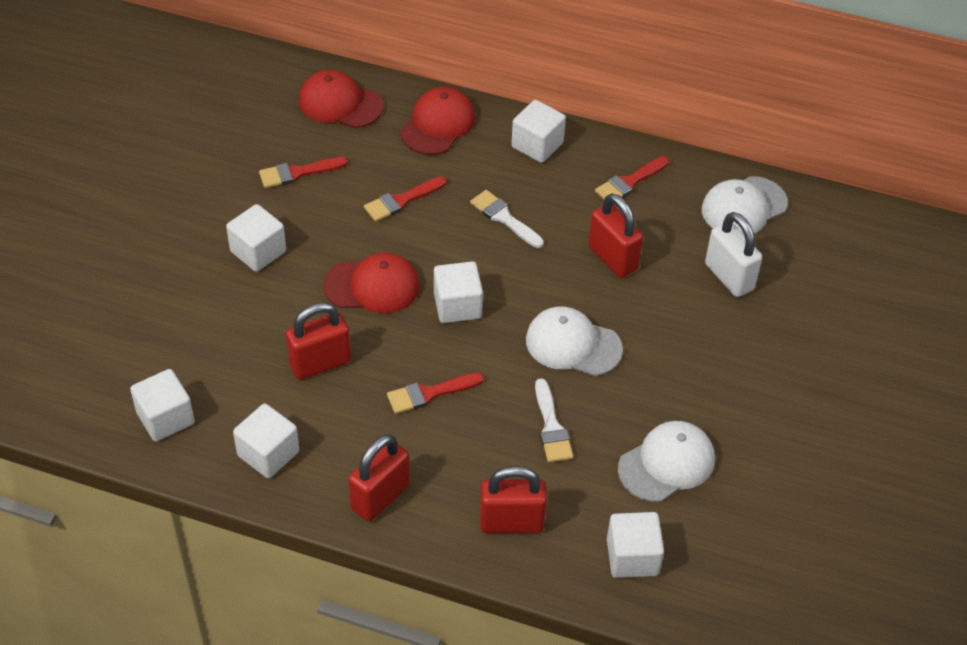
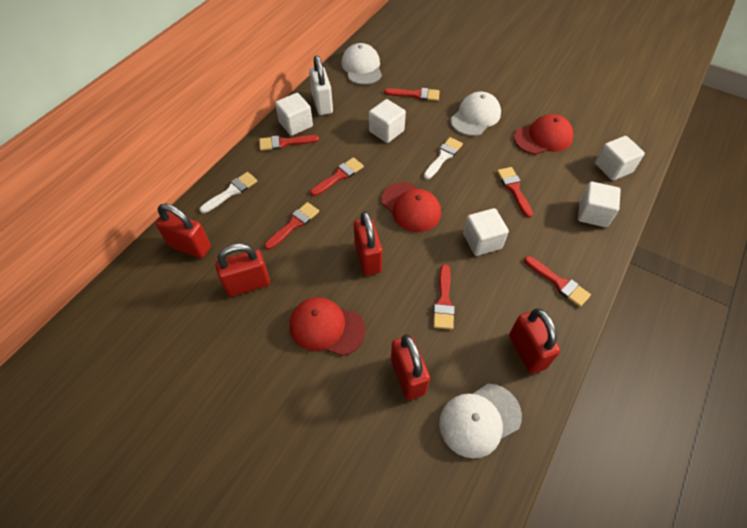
red brush: [259,157,348,188] [364,177,446,222] [387,373,484,414] [595,156,669,199] = 4 -> [259,135,319,151] [264,202,319,250] [310,157,364,196] [384,88,440,101] [433,264,455,330] [497,167,533,218] [524,256,591,307] = 7
red padlock: [286,302,351,380] [348,434,409,521] [480,466,547,533] [588,193,643,278] = 4 -> [156,203,211,258] [216,243,270,297] [354,211,382,276] [391,334,430,400] [509,308,560,374] = 5
white cube: [130,369,195,441] [226,204,286,272] [233,404,299,478] [434,261,483,323] [511,100,566,163] [607,512,664,578] = 6 -> [275,93,313,136] [369,99,406,143] [463,208,509,256] [578,182,621,227] [595,136,645,181] = 5

